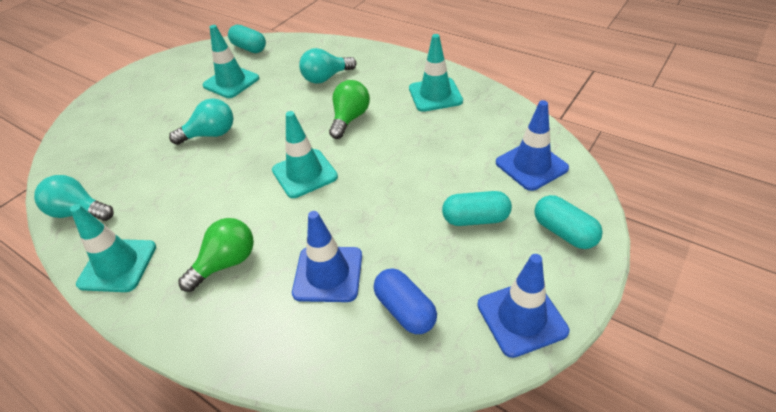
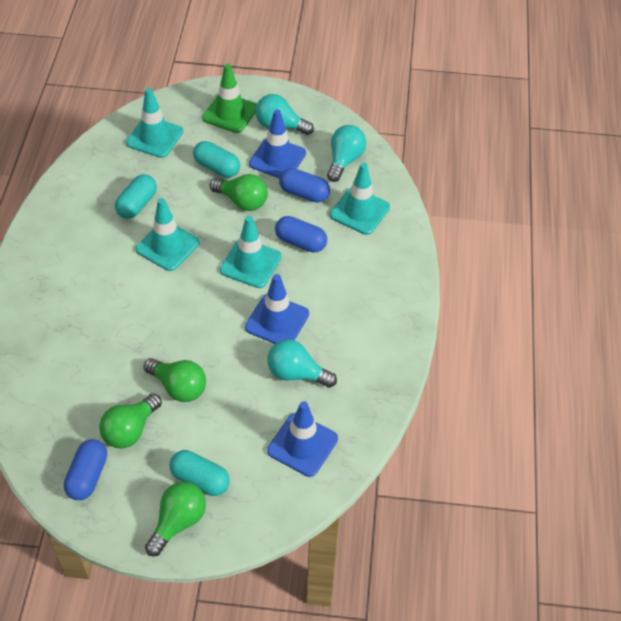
blue capsule: [374,268,437,334] = 1 -> [64,439,107,500] [275,216,327,253] [279,168,330,202] = 3
green light bulb: [178,218,254,292] [329,80,370,139] = 2 -> [99,394,162,448] [144,358,206,402] [145,482,206,556] [210,174,268,211] = 4
green traffic cone: none = 0 -> [202,64,257,133] = 1

